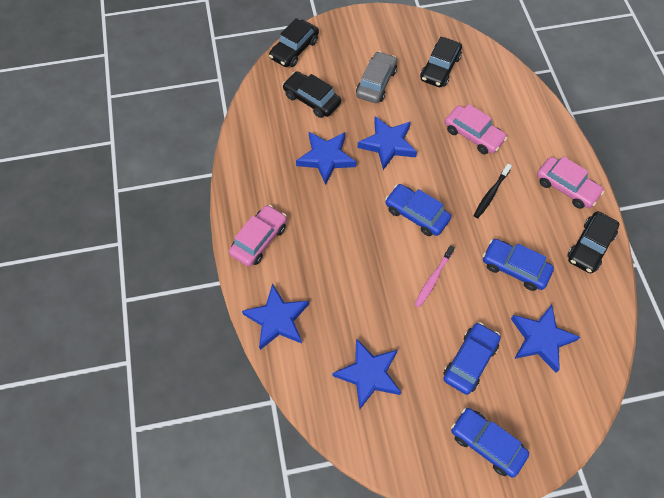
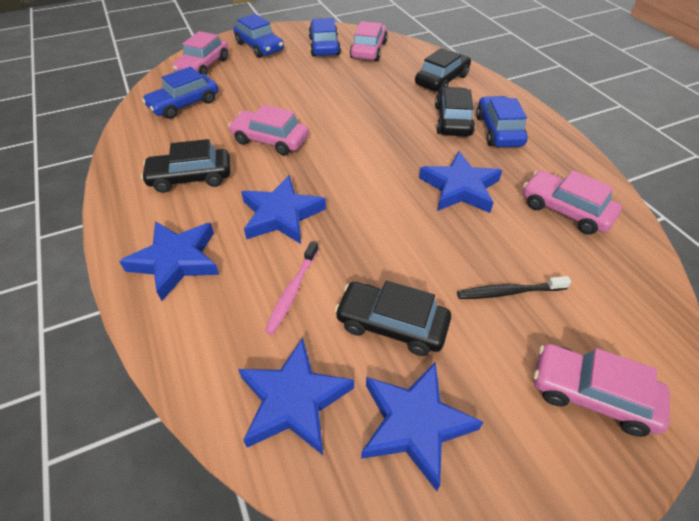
grey car: [356,51,397,103] = 1 -> none = 0
pink car: [229,205,287,267] [445,104,507,154] [537,156,604,209] = 3 -> [172,31,228,75] [228,105,309,155] [350,21,388,61] [523,170,622,235] [534,344,670,437] = 5

